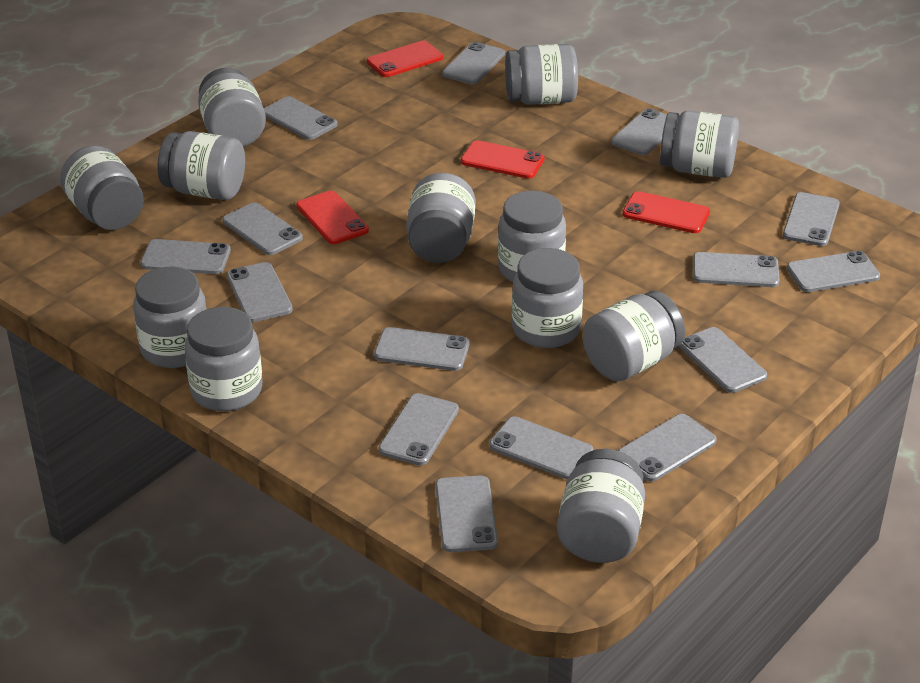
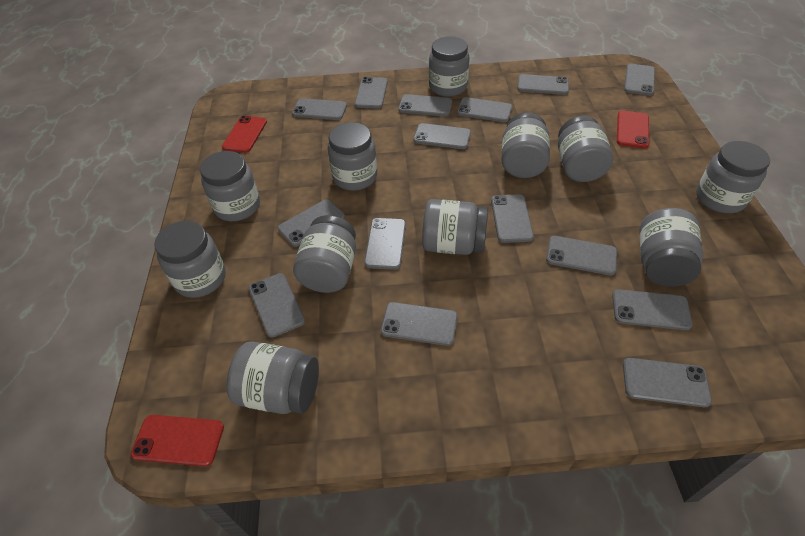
grey jar: [60,145,144,230] [133,267,207,368] [158,131,245,200] [185,307,262,411] [198,68,266,147] [406,173,476,263] [498,191,566,282] [505,44,578,105] [512,248,583,348] [557,449,645,563] [583,291,685,381] [660,111,739,178] = 12 -> [154,221,226,298] [200,151,260,221] [227,341,319,414] [293,215,356,293] [328,122,377,191] [422,199,488,255] [429,36,470,97] [501,113,550,178] [558,116,613,182] [639,208,703,287] [696,141,770,213] = 11
red phone: [296,191,369,244] [367,41,443,77] [461,140,545,179] [622,191,710,233] = 4 -> [131,415,224,467] [222,116,267,153] [617,110,649,149] = 3

